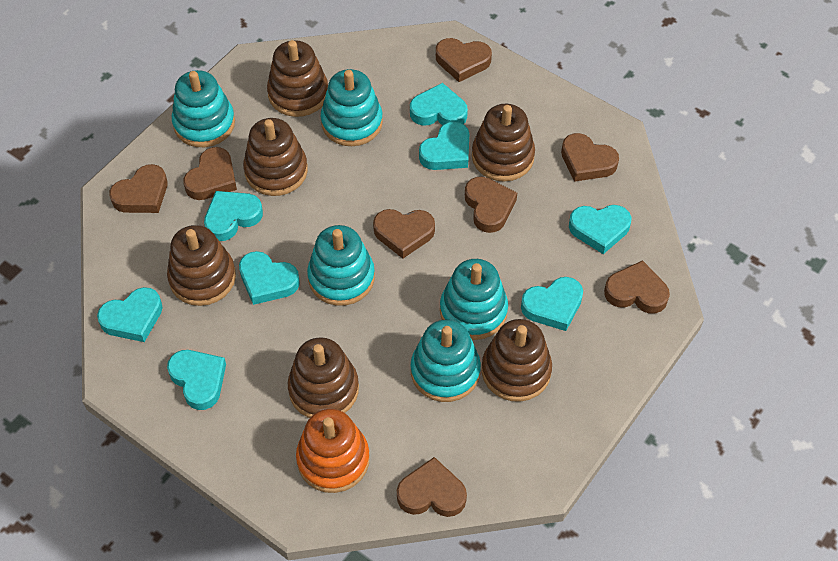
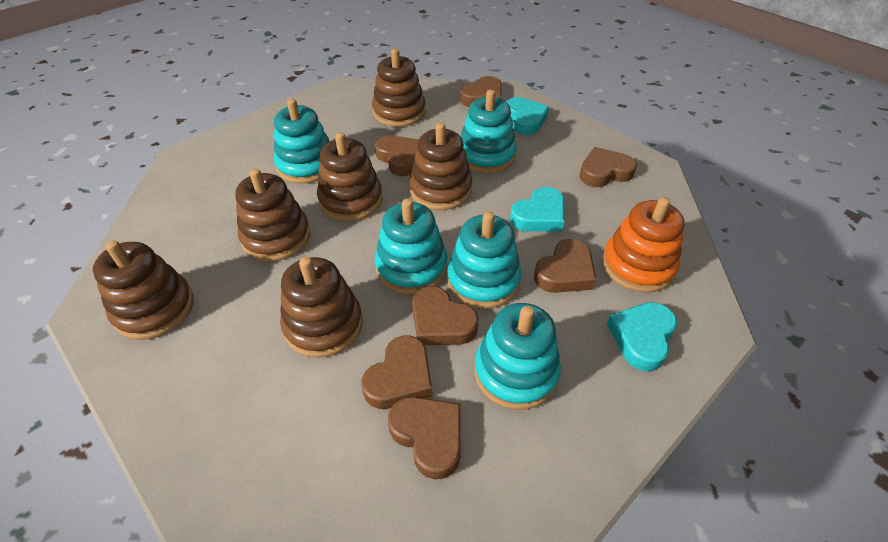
brown heart: [109,164,167,213] [183,147,237,200] [373,209,435,258] [397,457,467,517] [436,38,492,82] [465,177,517,233] [561,133,619,182] [604,260,670,314] = 8 -> [361,335,433,409] [375,135,419,176] [388,397,461,479] [412,286,479,345] [460,76,502,107] [534,239,596,293] [579,147,637,187] = 7
turquoise heart: [97,287,163,342] [167,350,226,410] [204,191,263,241] [239,251,300,305] [410,83,468,125] [419,122,469,170] [521,277,583,331] [569,205,632,254] = 8 -> [506,97,549,135] [510,187,564,232] [607,302,677,371] = 3

